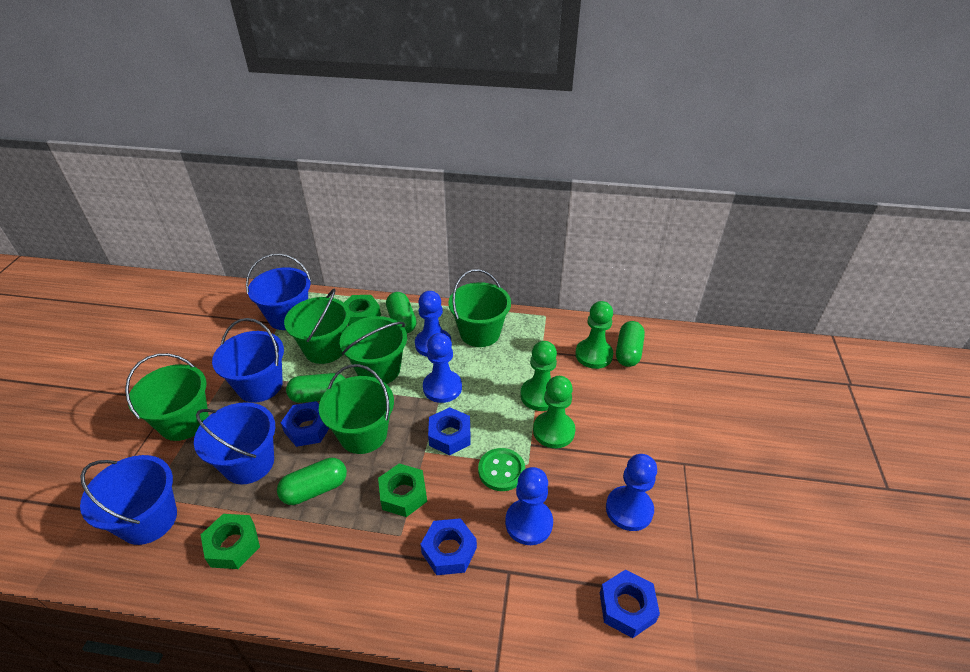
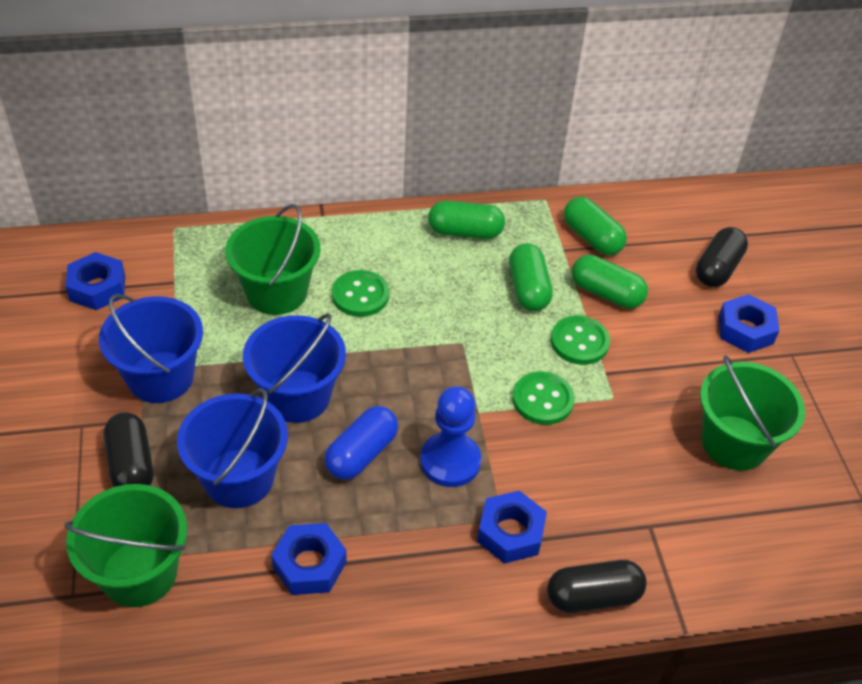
black capsule: none = 0 -> [104,412,154,487] [547,560,647,613] [696,227,748,287] = 3
blue bucket: [80,455,177,545] [194,402,275,484] [212,318,284,403] [246,253,311,330] = 4 -> [99,294,203,403] [177,388,288,508] [243,313,346,423] = 3
blue capsule: none = 0 -> [324,406,398,480] = 1
blue pawn: [415,291,451,357] [423,333,462,403] [505,467,553,545] [606,454,657,531] = 4 -> [420,386,481,487] = 1
green bucket: [125,353,209,441] [284,289,350,364] [319,364,394,454] [340,316,407,384] [448,269,511,347] = 5 -> [64,484,187,607] [225,204,321,315] [700,355,805,471] = 3
green button: [478,448,525,491] = 1 -> [332,270,389,317] [512,372,575,425] [551,316,610,365] = 3
green nut: [201,514,260,569] [344,295,381,326] [378,464,427,517] = 3 -> none = 0
green pawn: [521,341,557,411] [533,376,575,448] [575,301,613,369] = 3 -> none = 0

